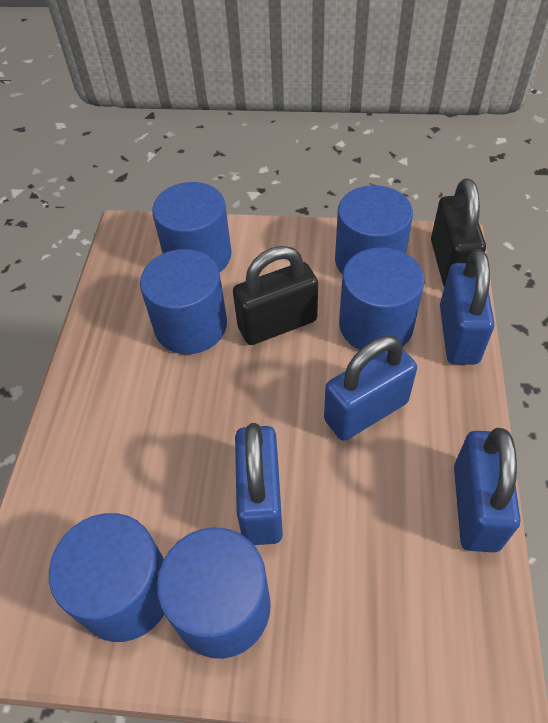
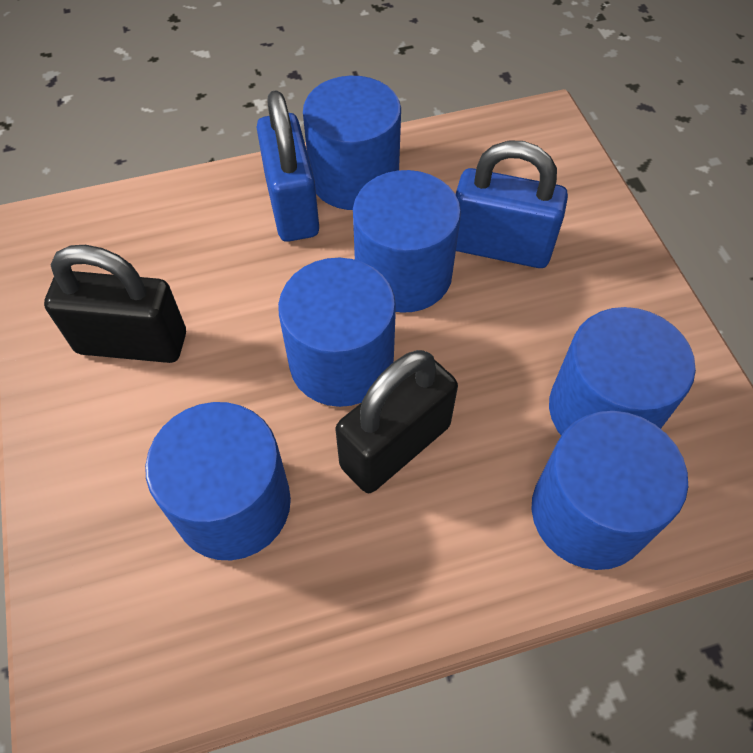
blue padlock: [235,423,283,545] [324,336,417,441] [440,249,495,365] [454,428,521,552] = 4 -> [257,90,319,242] [455,140,568,268] = 2

